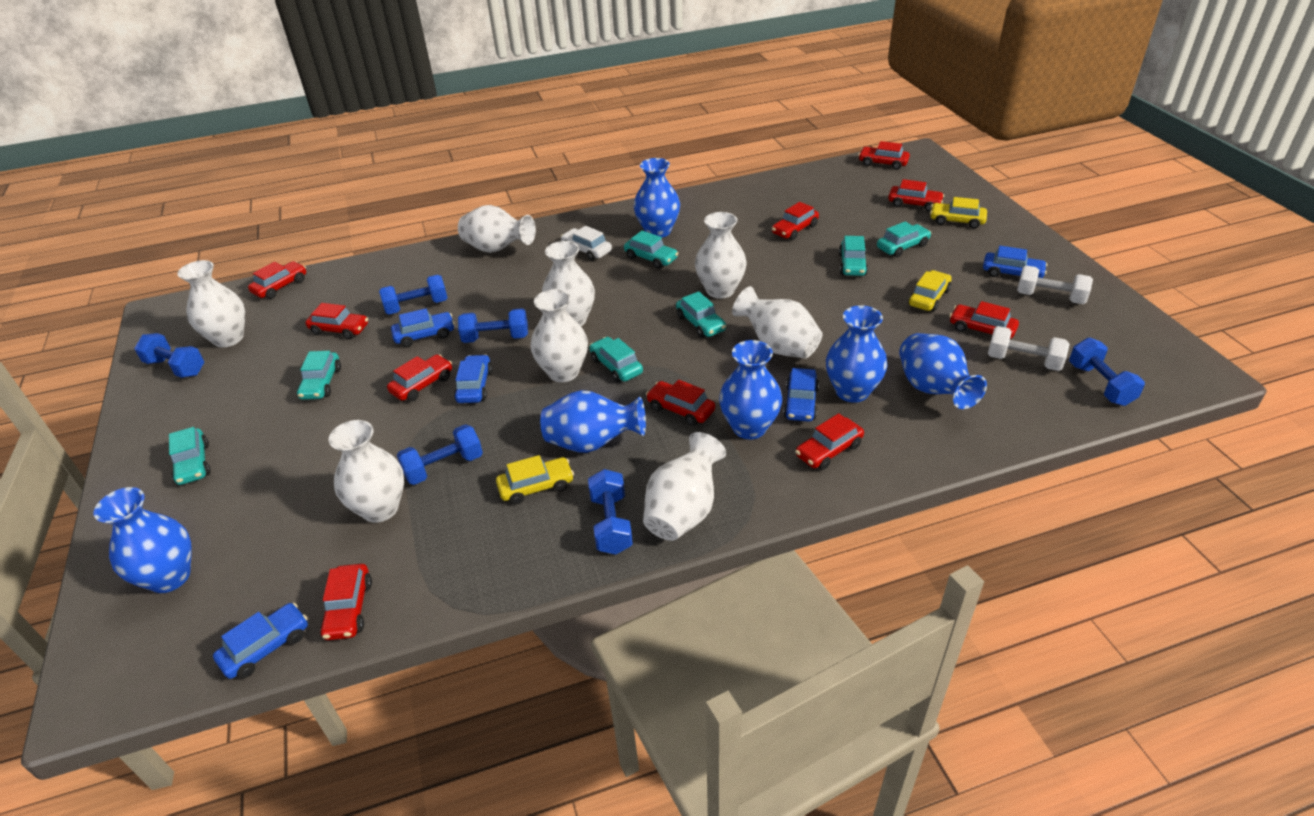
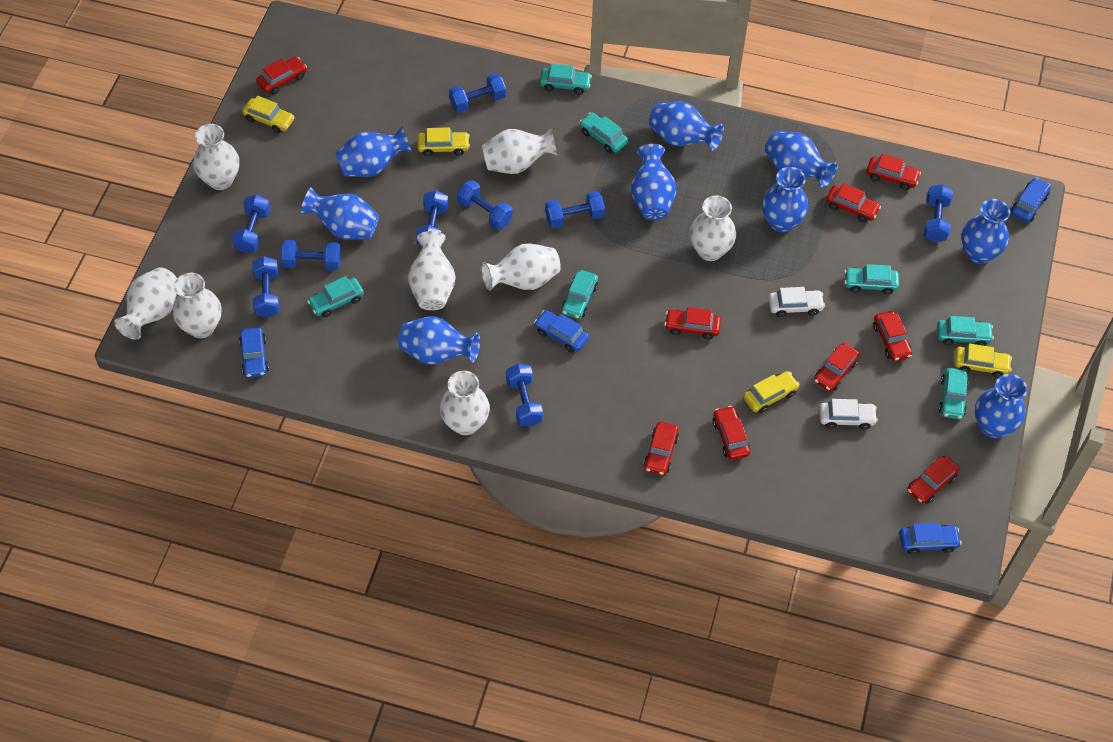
blue car: [213,603,308,679] [391,309,455,347] [454,355,493,403] [783,368,819,422] [983,246,1047,278] = 5 -> [239,327,269,378] [534,310,589,352] [900,523,961,554] [1011,177,1051,222] = 4
blue dumbbell: [134,333,205,378] [379,275,447,314] [397,424,483,485] [458,308,528,343] [588,469,633,555] [1069,338,1145,406] = 6 -> [232,194,270,253] [252,256,280,317] [280,240,341,271] [416,190,448,246] [449,73,506,113] [457,180,513,230] [506,364,543,427] [545,191,605,228] [923,184,953,242] = 9
blue vase: [94,487,192,593] [540,390,646,453] [634,158,680,238] [719,340,782,439] [826,305,887,403] [899,333,987,409] = 6 -> [301,187,379,240] [336,126,412,177] [398,317,480,365] [631,144,677,220] [649,101,724,151] [762,167,808,233] [765,131,838,187] [961,199,1010,264] [975,374,1027,438] = 9
red car: [248,261,306,299] [306,303,368,339] [320,564,372,640] [387,354,452,401] [646,380,715,426] [772,202,819,240] [795,413,864,470] [858,141,910,170] [888,179,944,212] [949,301,1019,339] = 10 -> [256,57,307,94] [643,422,679,475] [664,307,721,339] [713,406,750,460] [814,343,860,391] [826,183,881,222] [866,154,921,190] [873,311,912,361] [907,456,960,504] = 9
white car: [561,226,612,261] = 1 -> [768,287,825,317] [819,399,878,430] = 2
white dumbbell: [988,326,1070,371] [1017,265,1093,304] = 2 -> none = 0
yellow car: [496,455,574,505] [908,270,952,312] [930,197,987,229] = 3 -> [242,96,295,133] [418,127,470,156] [743,371,800,413] [955,344,1012,378] = 4

